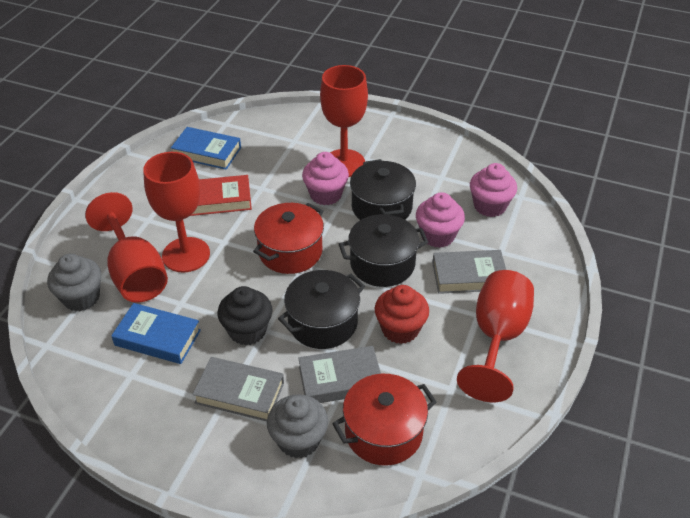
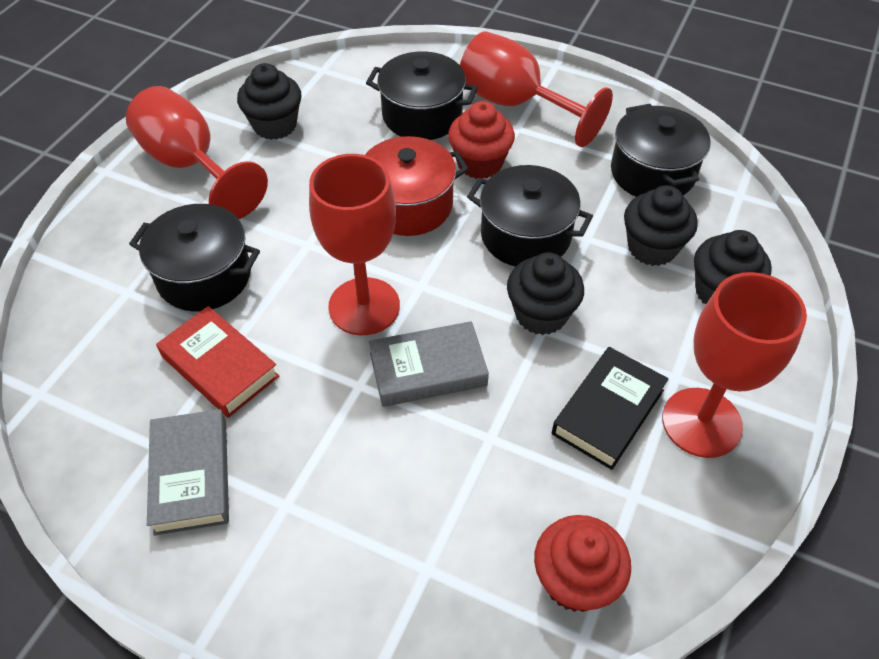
black book: none = 0 -> [552,347,669,470] = 1
black cupcake: [218,286,272,345] = 1 -> [237,63,301,140] [507,252,584,335] [624,185,698,266] [694,230,772,304] = 4
black pot: [278,270,365,349] [339,214,429,287] [350,159,416,220] = 3 -> [129,204,260,311] [366,51,478,140] [467,165,593,267] [611,104,710,197] = 4
blue book: [111,303,201,364] [171,127,241,170] = 2 -> none = 0
grey book: [192,357,284,422] [298,346,381,403] [432,250,506,294] = 3 -> [147,409,229,536] [369,321,489,407] = 2
grey cupcake: [47,254,102,312] [267,394,328,458] = 2 -> none = 0
pink cupcake: [302,152,349,205] [416,192,465,248] [470,163,517,217] = 3 -> none = 0
red cupcake: [375,285,429,344] = 1 -> [448,101,515,179] [534,515,631,612] = 2
red pot: [253,203,324,274] [332,374,437,466] = 2 -> [365,136,469,236] = 1

